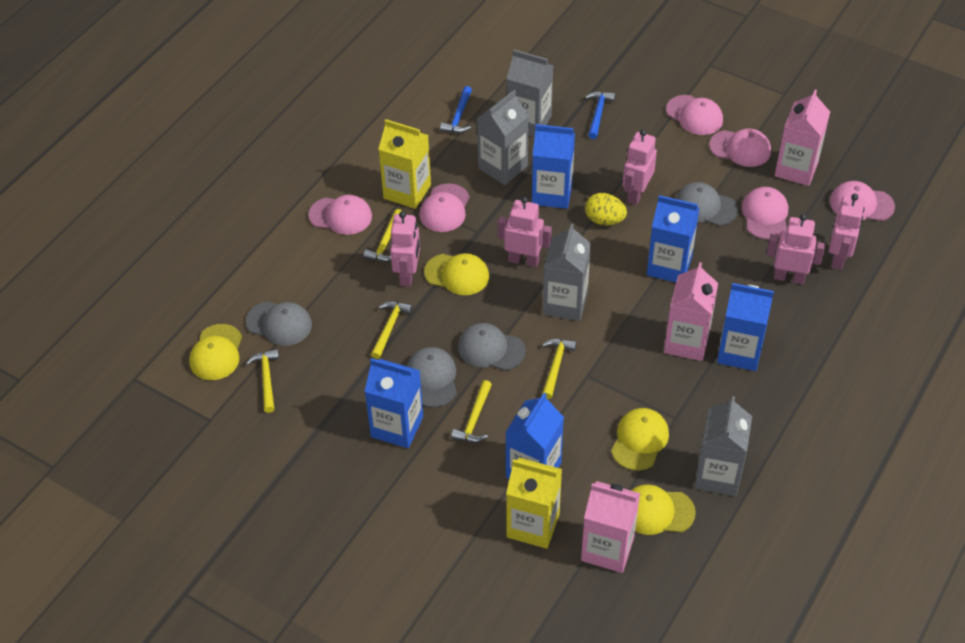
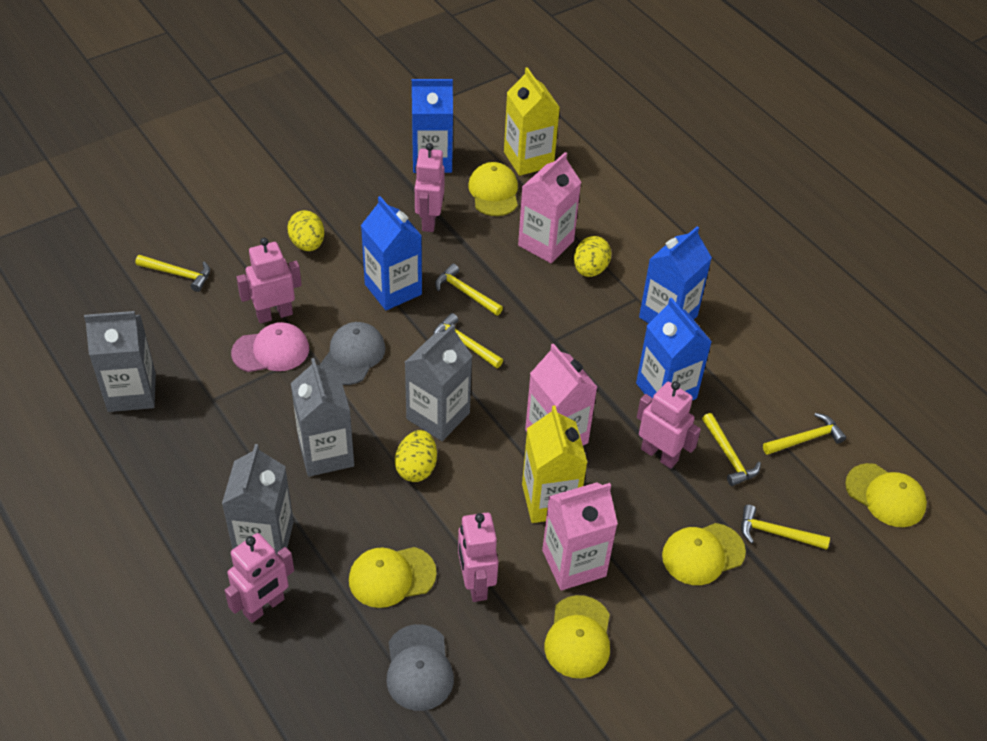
blue carton: [364,358,423,448] [505,393,564,479] [532,124,575,209] [647,195,699,282] [717,283,774,371] = 5 -> [361,196,422,310] [412,79,453,173] [636,298,712,400] [639,226,712,324] = 4
blue hammer: [440,86,472,133] [585,92,615,139] = 2 -> none = 0
grey cap: [246,301,312,346] [407,347,457,407] [458,323,526,371] [676,182,738,226] = 4 -> [320,322,385,385] [386,624,454,711] = 2
pink cap: [309,195,372,235] [419,183,470,232] [666,95,723,135] [709,128,771,167] [742,187,788,240] [830,181,895,221] = 6 -> [231,322,309,372] = 1
yellow cap: [189,324,242,380] [424,253,489,295] [611,408,669,471] [631,484,696,535] = 4 -> [349,547,437,608] [468,162,518,216] [544,595,610,678] [662,523,746,585] [845,463,927,527] = 5
yellow egg: [585,193,627,225] = 1 -> [287,210,324,251] [395,430,437,482] [574,236,611,277] = 3
yellow hammer: [246,349,279,413] [363,209,402,262] [371,301,413,359] [451,380,492,443] [542,339,577,399] = 5 -> [135,255,210,292] [433,313,503,368] [435,264,503,316] [702,413,761,486] [741,505,830,550] [763,413,846,455] = 6

